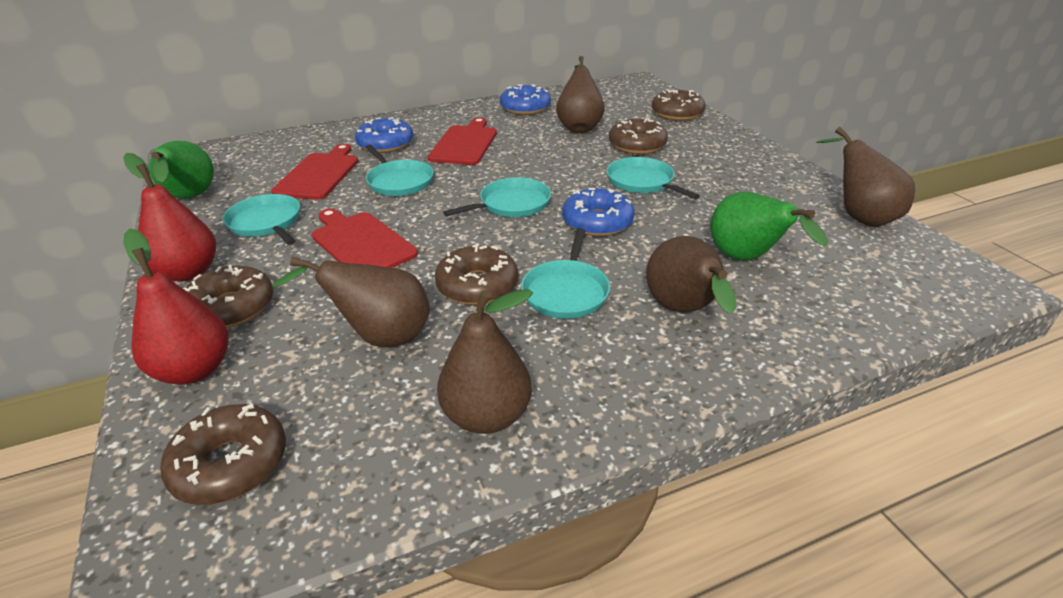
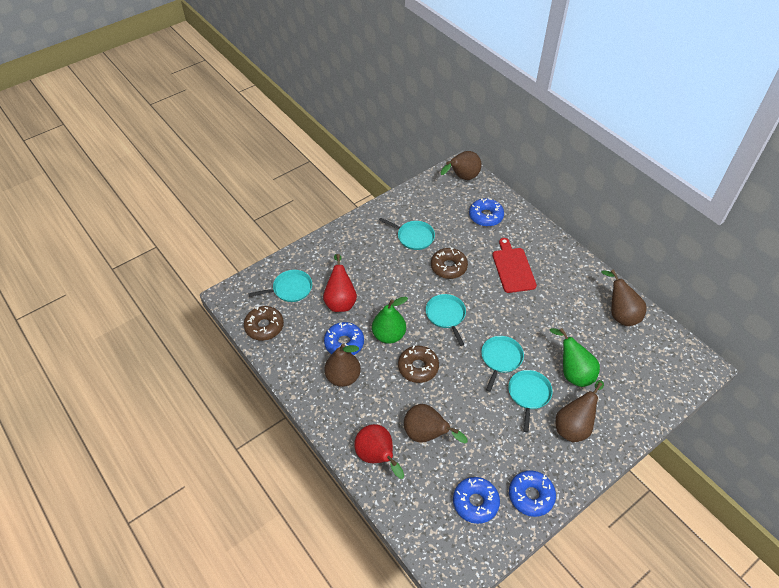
blue donut: [355,117,413,153] [500,84,551,115] [562,188,635,236] = 3 -> [324,322,364,355] [453,477,500,524] [469,198,504,227] [509,471,556,517] = 4
brown donut: [160,404,286,505] [183,265,273,328] [434,243,518,305] [609,118,668,154] [652,89,706,121] = 5 -> [244,306,284,341] [398,346,439,383] [431,247,468,279] = 3
red cutting board: [271,144,358,200] [312,208,418,268] [428,117,497,165] = 3 -> [492,238,537,293] = 1

